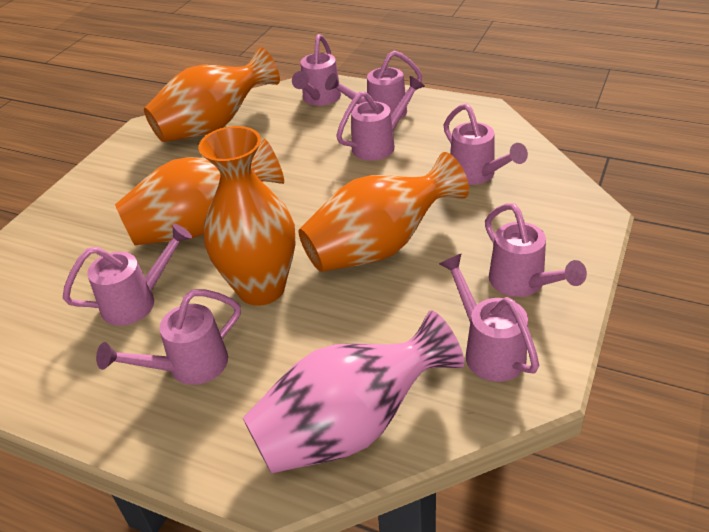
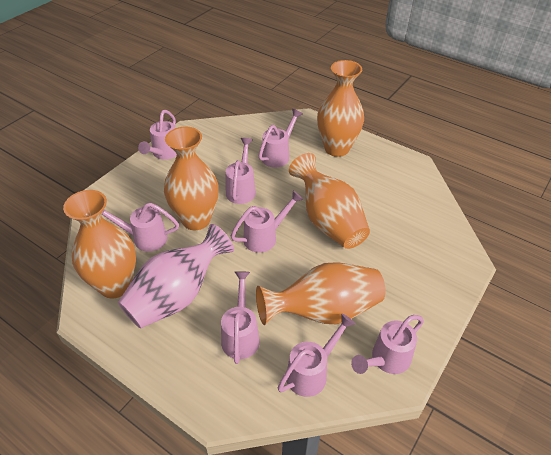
orange vase: [115,139,284,245] [144,47,280,142] [198,126,295,306] [299,152,469,272] = 4 -> [63,190,136,298] [164,127,219,230] [256,262,386,325] [289,153,370,249] [317,60,364,157] = 5

